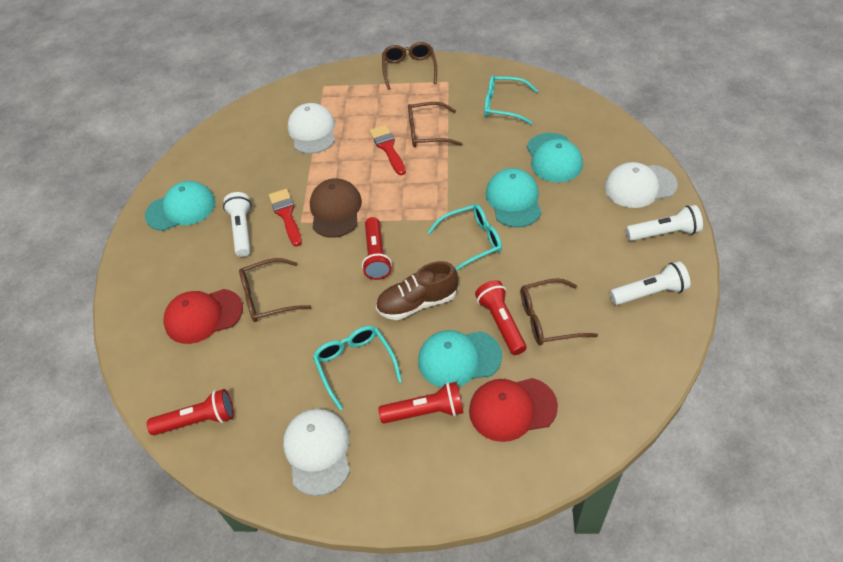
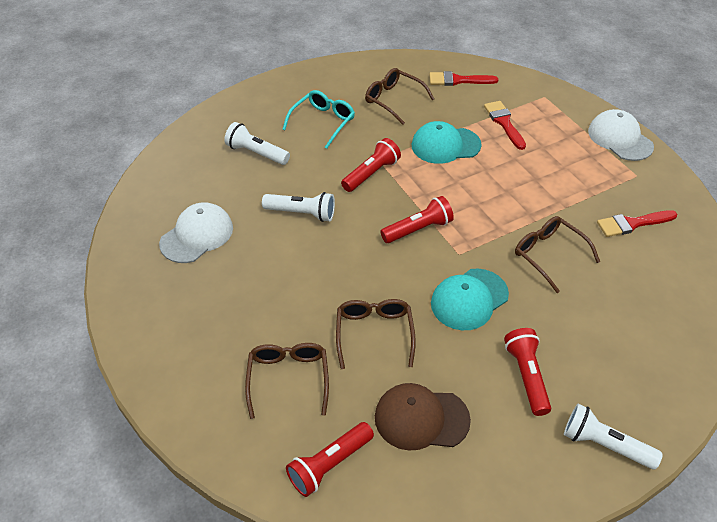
brown shoe: [376,261,458,320] = 1 -> none = 0
red brush: [269,189,302,247] [370,125,406,175] = 2 -> [430,71,498,86] [484,101,526,150] [597,210,677,237] = 3
red cap: [164,289,243,344] [469,378,558,442] = 2 -> none = 0
turquoise cap: [145,181,215,231] [418,330,502,387] [486,168,542,228] [527,133,583,183] = 4 -> [412,121,481,164] [431,269,509,330] = 2
turquoise glasses: [313,326,402,410] [427,204,502,271] [484,75,538,125] = 3 -> [282,90,355,149] = 1
white cap: [283,409,350,496] [288,103,335,154] [605,162,678,208] = 3 -> [159,202,233,263] [588,109,654,161] = 2

